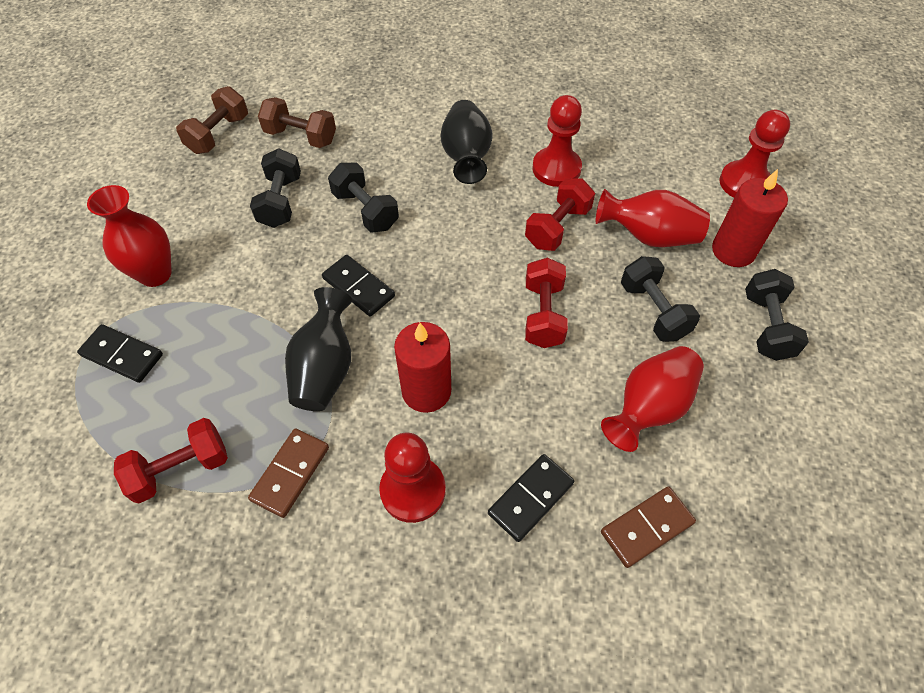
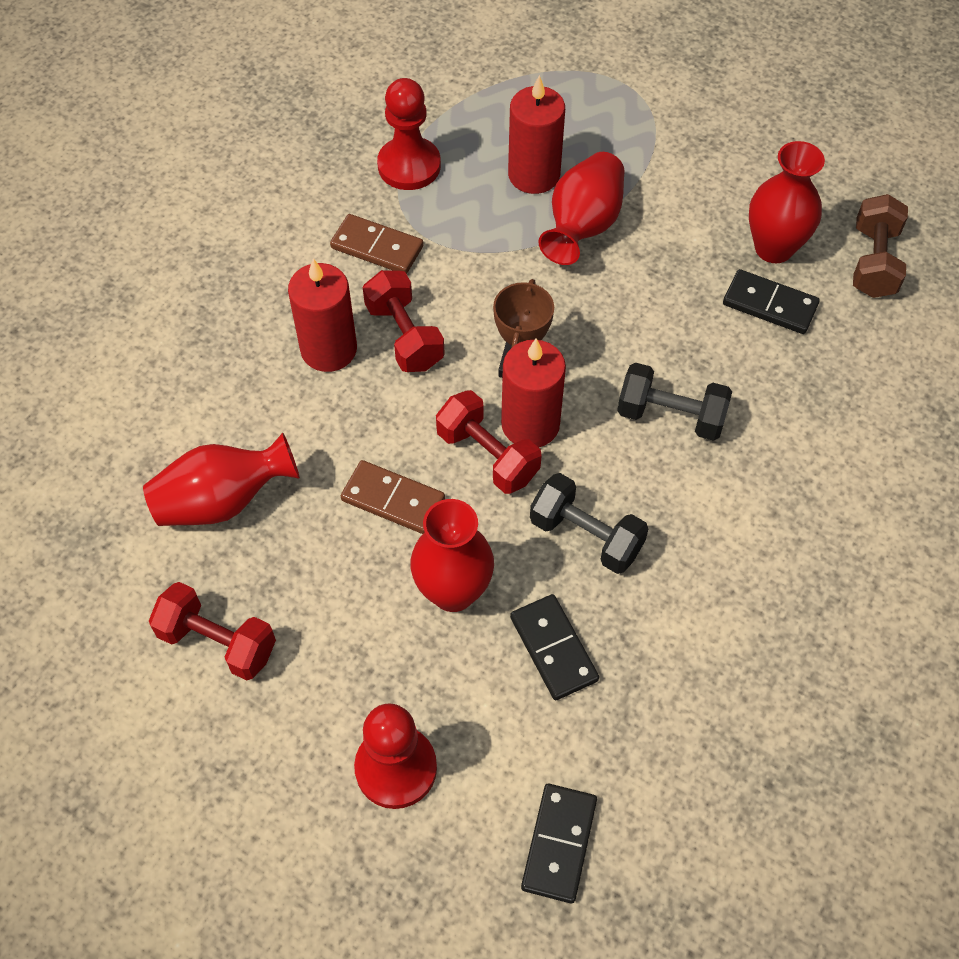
black dumbbell: [250,149,301,228] [328,162,399,233] [621,256,700,342] [745,269,809,361] = 4 -> [530,473,648,574] [617,362,732,441] = 2
black vase: [285,287,352,411] [441,100,493,184] = 2 -> none = 0
brown dumbbell: [176,86,248,154] [258,97,336,148] = 2 -> [853,194,908,298] = 1
brown trophy: none = 0 -> [493,279,554,378] = 1
red candle: [394,322,451,413] [712,169,788,267] = 2 -> [288,258,357,372] [501,338,566,447] [508,75,565,194] = 3
red pawn: [379,433,446,523] [532,95,582,187] [719,110,790,198] = 3 -> [354,703,437,809] [377,78,441,190] = 2
red vase: [87,185,172,287] [596,189,710,247] [601,346,704,452] = 3 -> [143,433,300,526] [410,499,494,612] [538,152,625,265] [749,141,825,263] = 4

